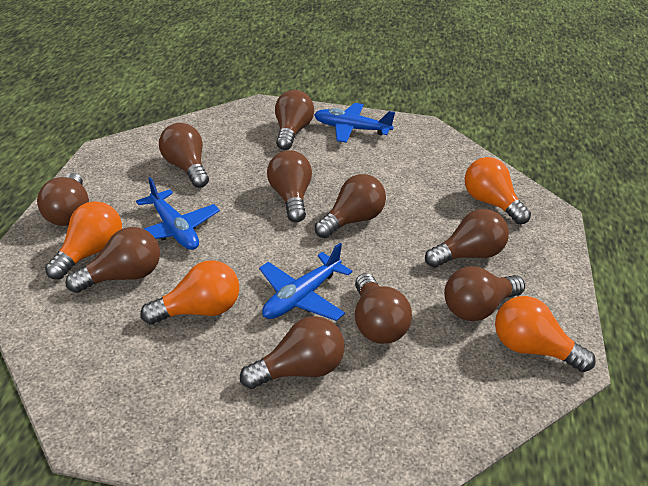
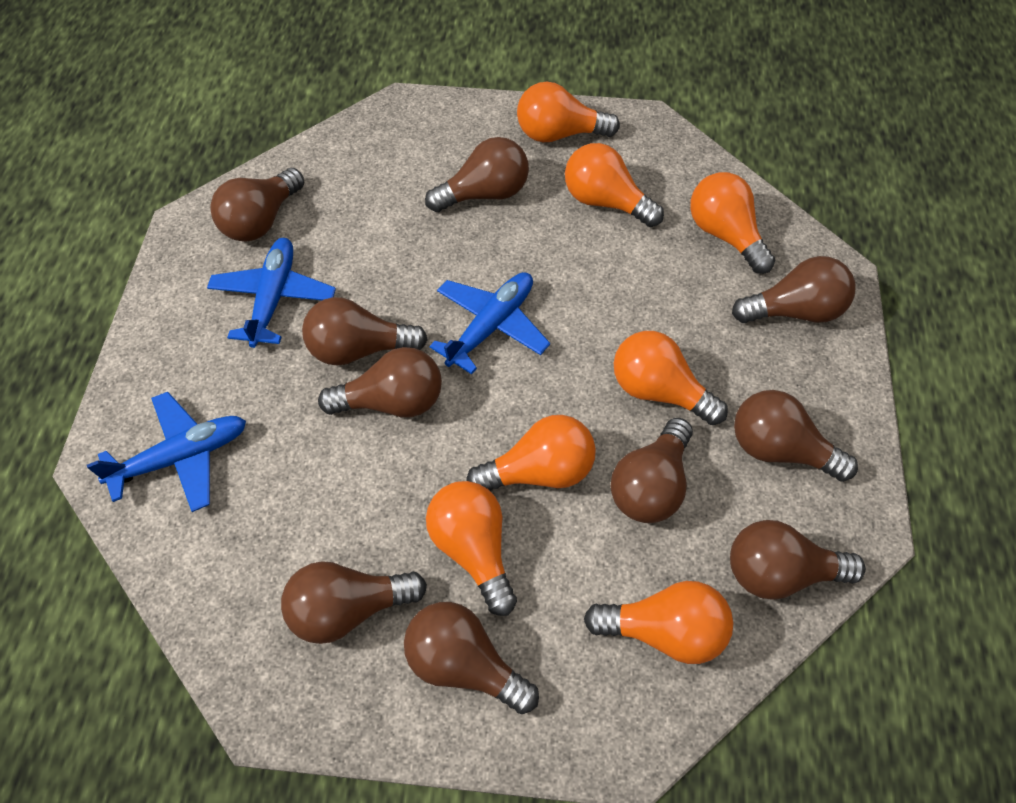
orange light bulb: [45,201,122,279] [140,260,239,325] [465,157,531,224] [495,296,596,372] = 4 -> [426,481,517,616] [467,415,596,491] [517,82,620,142] [565,143,664,227] [584,581,733,664] [614,331,728,425] [690,172,775,274] = 7

